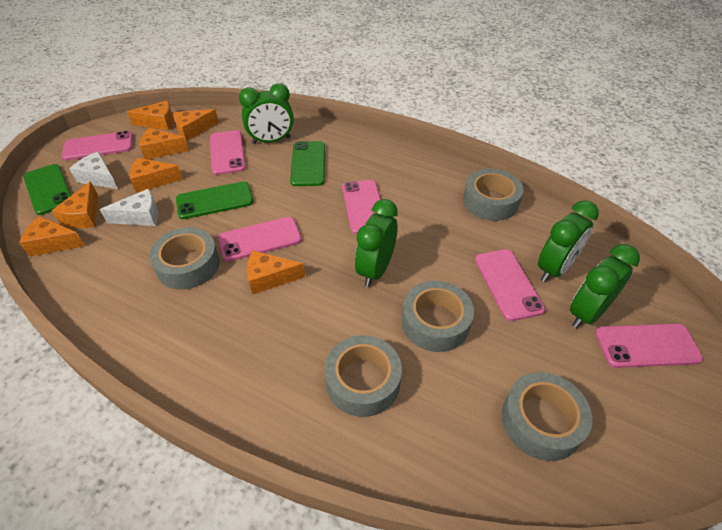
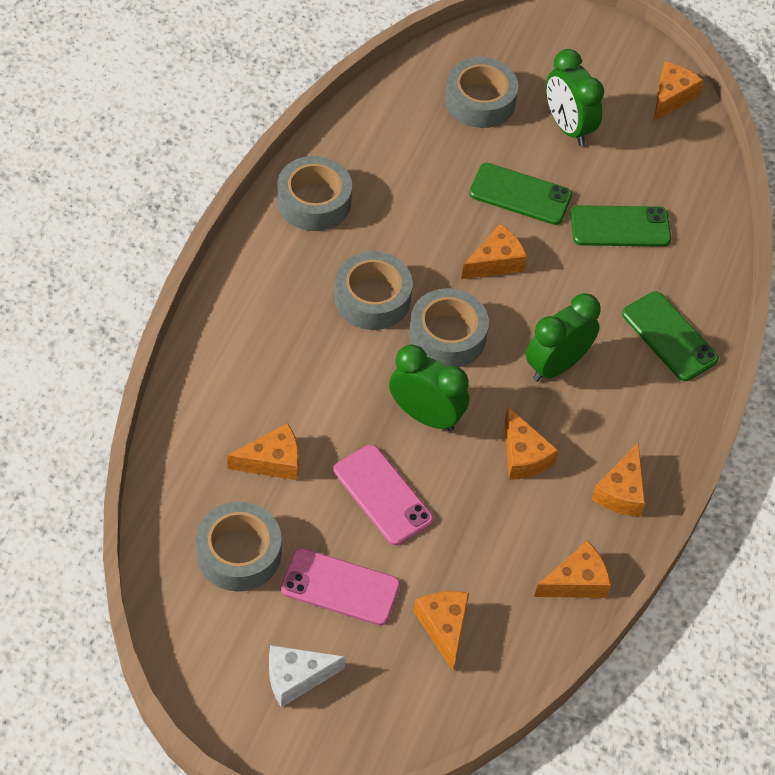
green clock: [239,83,294,144] [355,199,398,287] [538,200,599,282] [570,244,640,328] = 4 -> [389,344,469,431] [526,293,601,382] [546,49,604,146] = 3
pink phone: [62,131,133,161] [210,130,246,175] [218,217,302,262] [342,180,381,234] [475,249,545,321] [595,323,703,368] = 6 -> [281,548,400,626] [334,445,433,545] = 2
white cheese: [69,152,118,189] [100,189,158,226] = 2 -> [269,645,346,707] = 1

